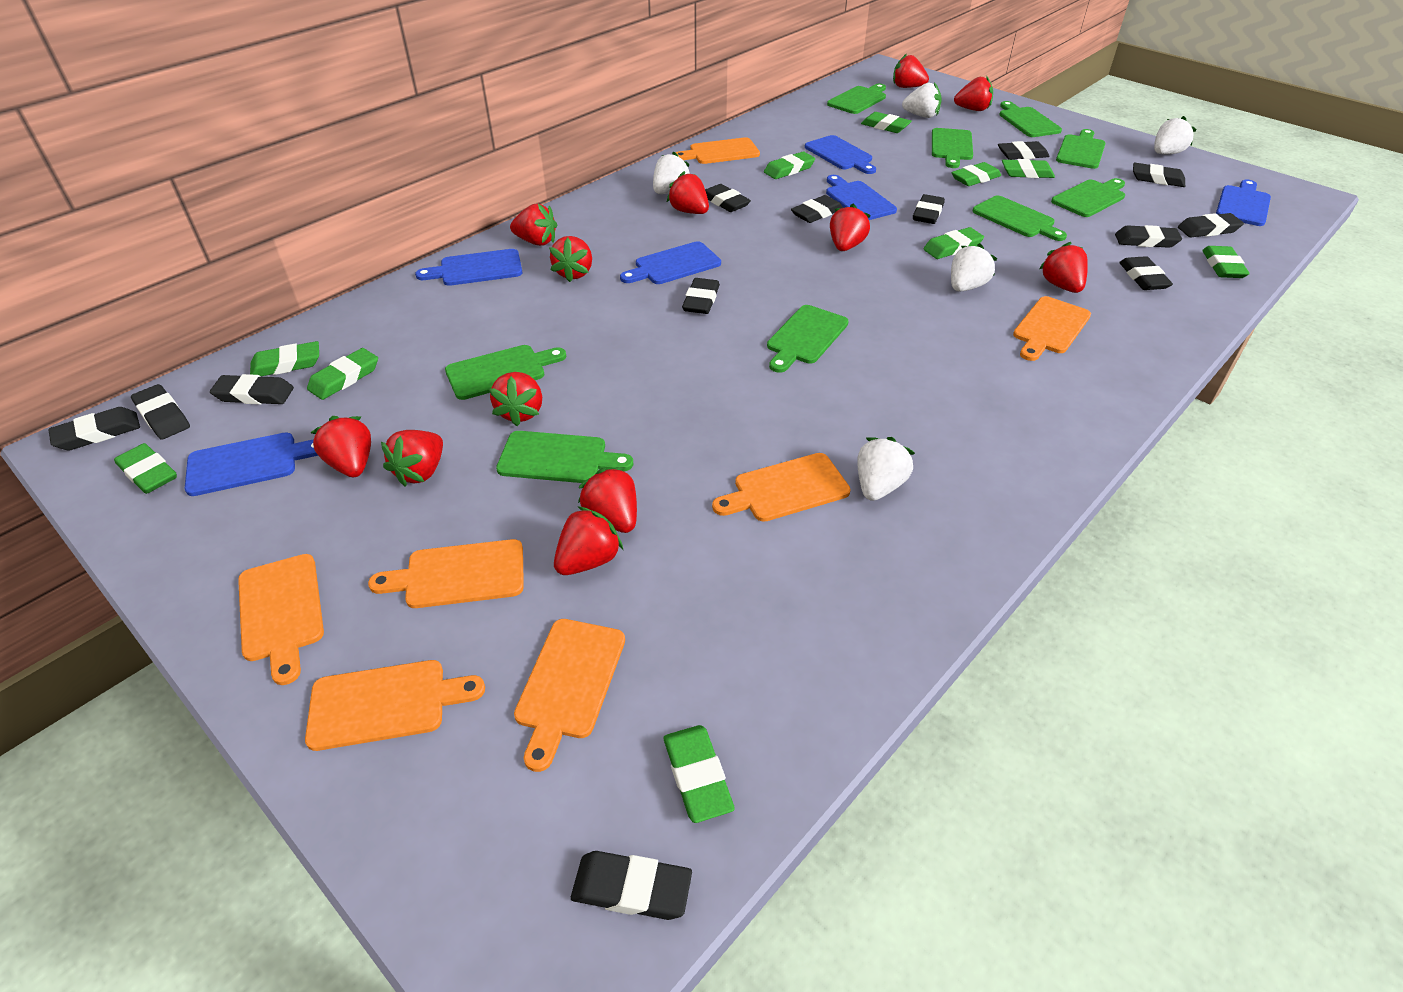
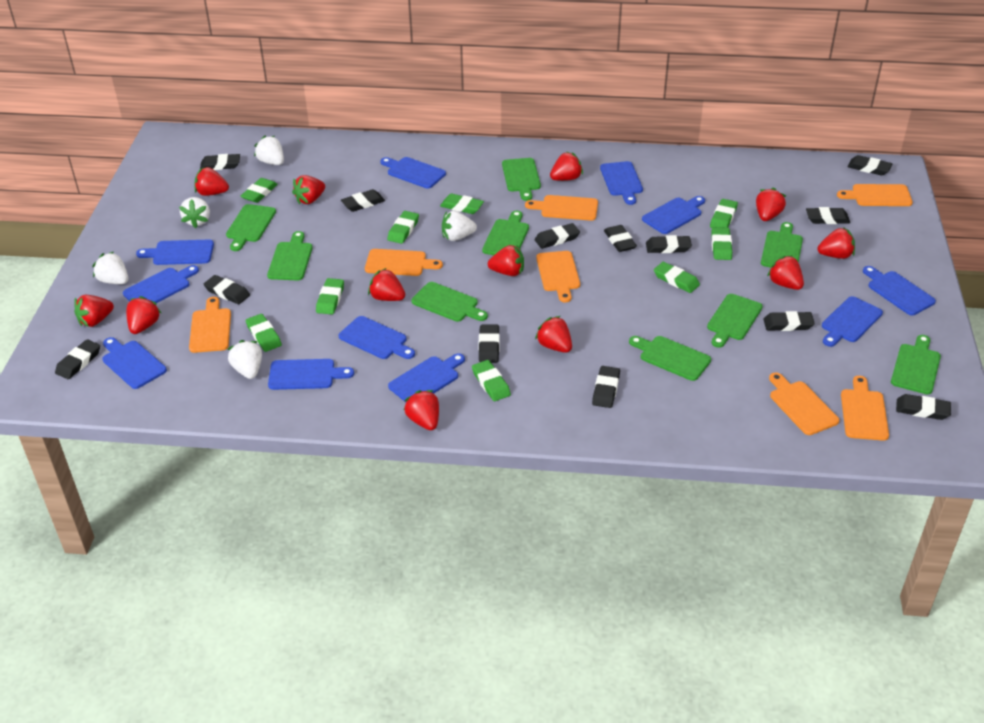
blue cutting board: [185,433,318,496] [415,249,523,286] [620,241,721,284] [805,135,876,174] [826,175,897,220] [1216,180,1271,226] = 6 -> [102,337,167,389] [123,265,199,303] [136,240,214,265] [268,359,354,390] [338,316,415,359] [380,157,446,189] [388,353,465,402] [600,161,643,205] [642,196,705,234] [822,296,883,347] [863,266,936,316] = 11
green eraser: [114,443,177,494] [250,341,319,376] [307,348,378,400] [663,725,735,823] [764,152,815,179] [861,112,912,133] [923,227,984,259] [951,162,1001,186] [1002,159,1055,178] [1202,246,1250,278] = 10 -> [241,178,278,203] [246,314,282,352] [316,278,344,315] [387,211,419,244] [440,194,484,214] [472,360,511,401] [654,262,700,293] [710,199,738,228] [711,227,732,260] = 9

